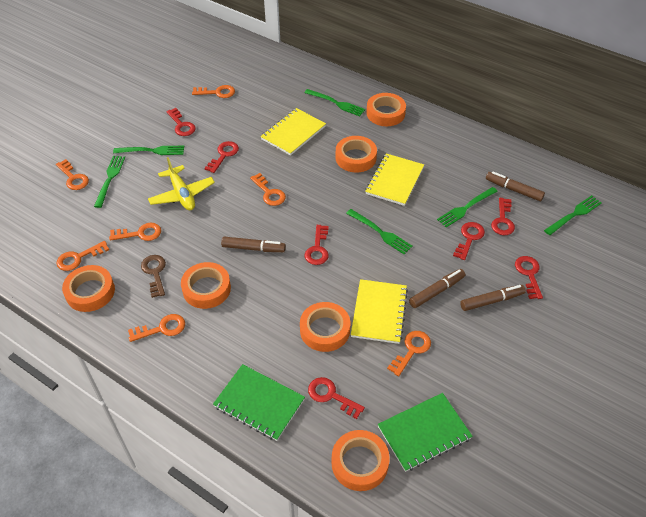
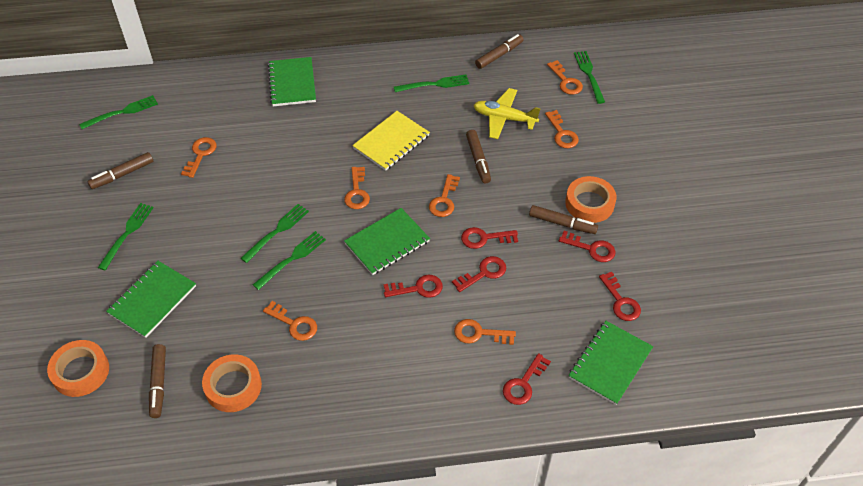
brown key: [141,255,166,298] = 1 -> none = 0
brown marker: [221,237,286,252] [409,269,465,308] [460,285,526,311] [486,172,545,201] = 4 -> [87,152,153,189] [149,344,166,418] [466,130,491,183] [475,34,523,69] [529,205,598,234] = 5
green notebook: [213,364,305,441] [378,393,473,472] = 2 -> [106,261,196,338] [268,57,316,106] [344,208,430,275] [569,321,653,405] = 4
orange tape: [62,265,115,312] [181,262,231,309] [300,302,350,352] [332,430,390,491] [336,136,377,172] [367,93,406,126] = 6 -> [47,340,109,397] [202,355,262,412] [565,176,616,223] = 3
red key: [166,108,196,136] [204,141,239,173] [304,225,329,265] [308,377,365,419] [453,222,485,260] [491,198,515,235] [515,256,543,299] = 7 -> [384,275,443,298] [452,256,506,292] [461,227,518,249] [503,353,551,405] [559,231,616,262] [599,271,641,321] = 6
yellow notebook: [260,108,326,156] [351,279,408,344] [365,154,424,206] = 3 -> [352,111,430,171] = 1

